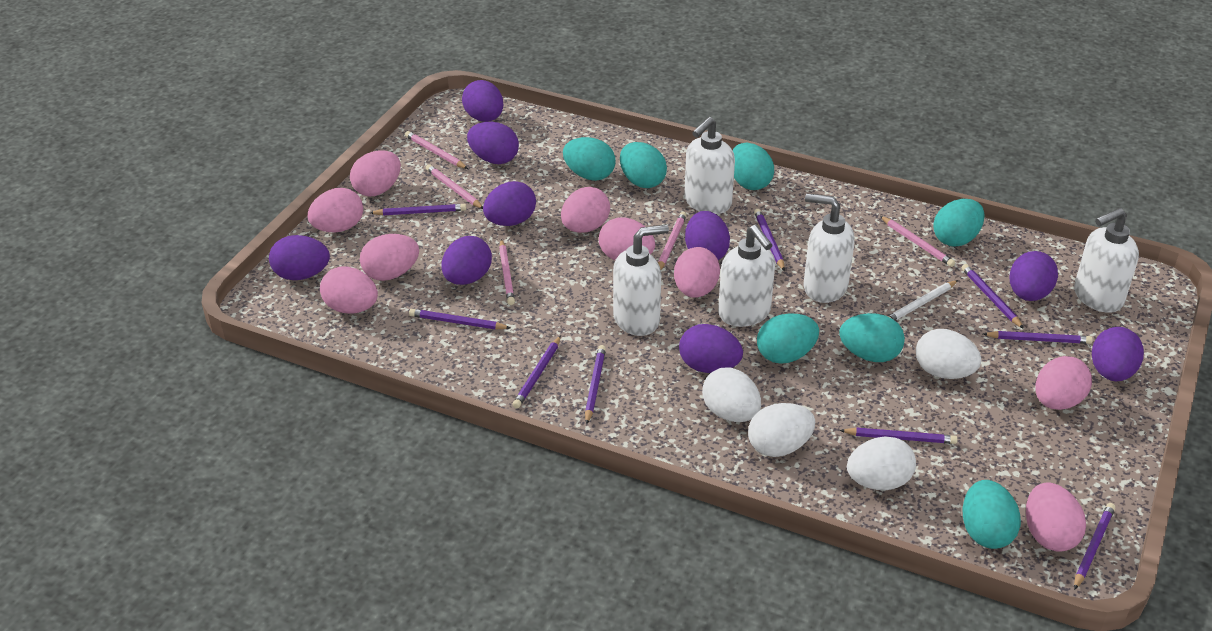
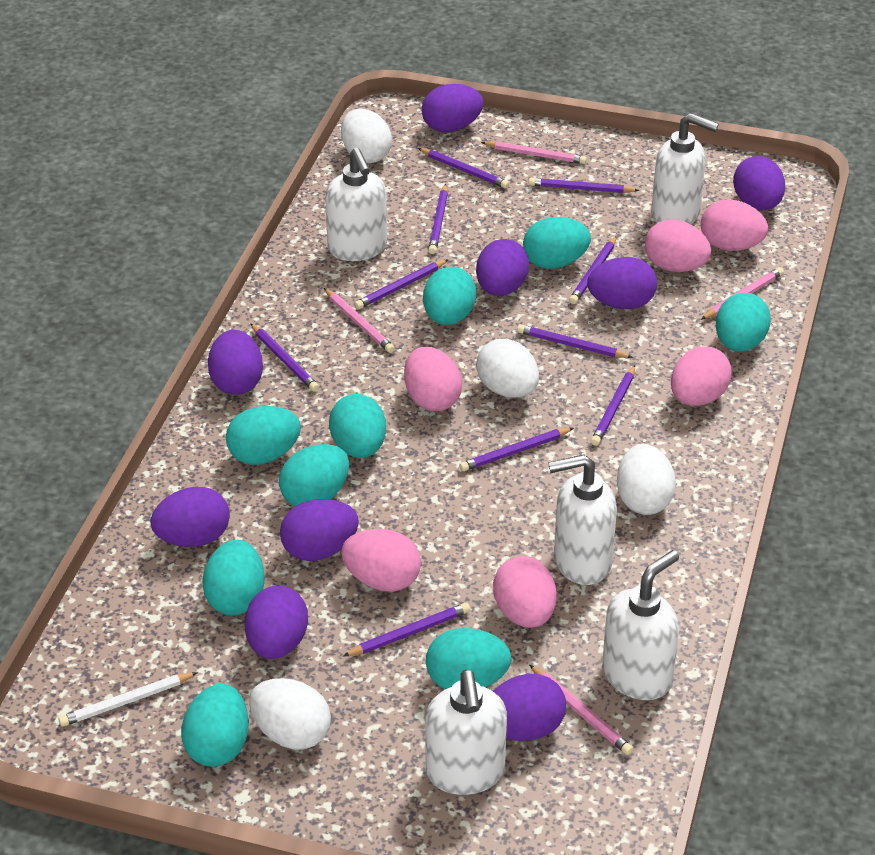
pink egg: [308,188,363,233] [320,266,378,314] [350,151,401,196] [360,234,419,281] [561,187,610,233] [599,217,655,260] [674,247,720,298] [1026,482,1086,552] [1035,356,1092,410] = 9 -> [341,529,421,592] [404,347,462,411] [493,556,556,628] [645,219,711,272] [671,347,732,406] [700,199,768,251] = 6
pink pencil: [405,131,468,169] [426,164,483,209] [499,239,515,305] [658,212,687,270] [880,216,955,267] = 5 -> [324,288,395,353] [481,141,587,164] [529,664,633,755] [701,267,784,320] = 4
purple pencil: [370,204,467,215] [409,309,510,330] [512,336,561,409] [585,345,606,424] [754,209,785,271] [839,427,958,444] [961,264,1024,329] [983,331,1093,344] [1074,503,1115,590] = 9 -> [250,323,319,392] [343,603,470,656] [354,259,449,309] [418,148,509,189] [428,184,448,254] [459,428,574,471] [517,324,633,358] [528,178,639,193] [569,236,617,304] [591,365,635,446] = 10
turquoise egg: [563,137,615,181] [620,142,667,188] [732,143,774,190] [757,313,819,364] [839,313,905,362] [933,199,985,247] [963,480,1021,549] = 7 -> [181,684,249,767] [202,540,265,615] [226,406,301,465] [279,444,349,506] [329,394,386,458] [423,267,476,325] [426,628,511,689] [523,217,591,269] [716,293,771,352] = 9

